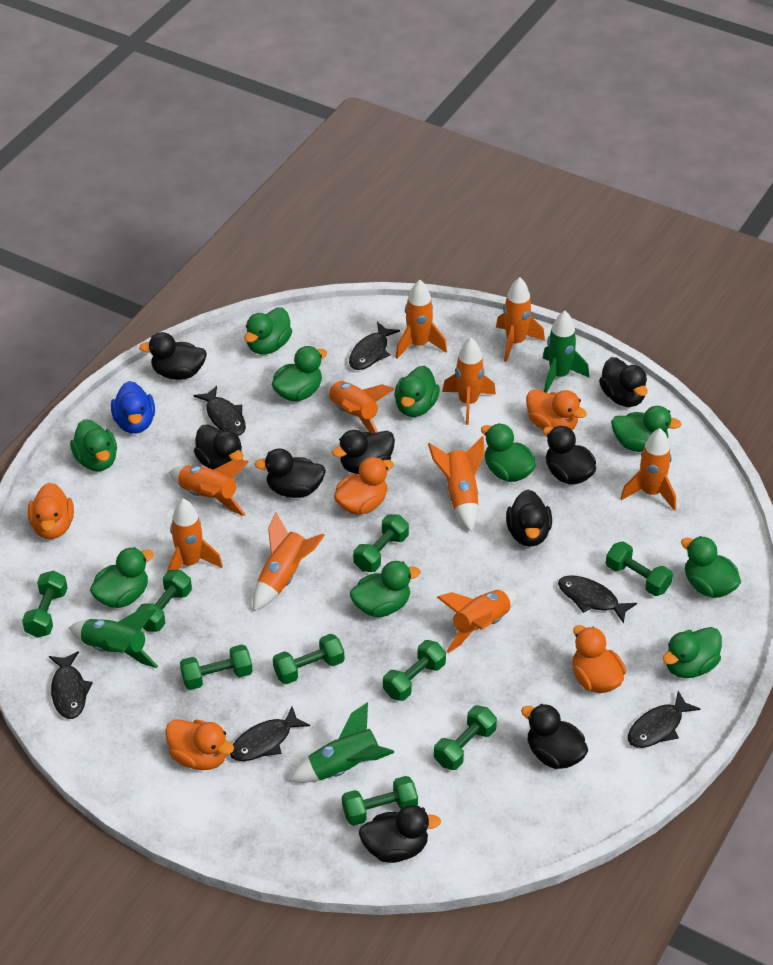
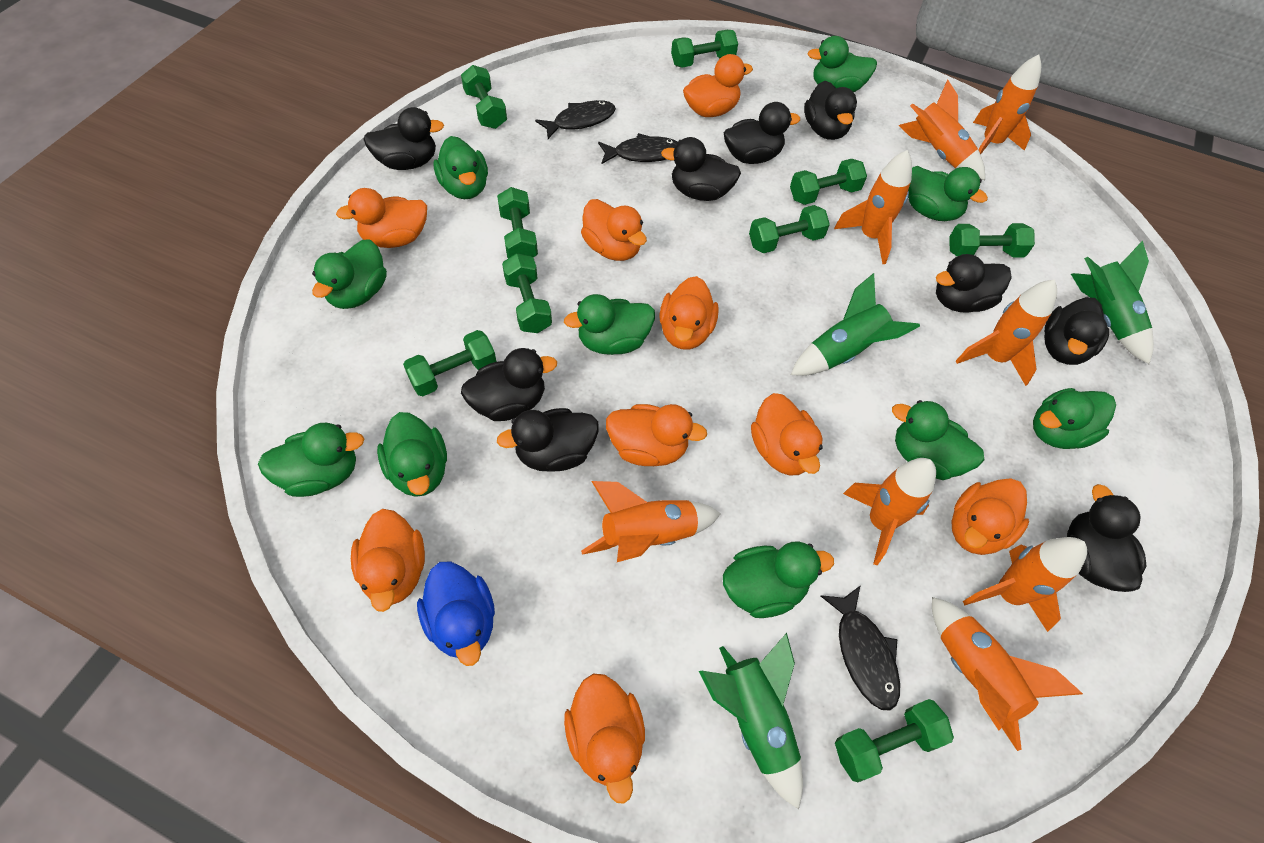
black fish: [49,651,93,719] [193,386,246,436] [230,706,310,761] [349,322,400,370] [558,575,637,624] [628,691,700,748] = 6 -> [535,100,616,139] [598,133,678,164] [821,585,900,710] = 3
orange duck: [28,482,74,539] [165,719,234,770] [334,457,394,515] [526,389,587,430] [572,625,626,693] = 5 -> [336,188,427,248] [351,509,425,612] [564,674,645,804] [581,199,647,261] [606,404,707,466] [659,276,719,350] [683,54,753,117] [751,393,823,476] [951,478,1029,555] = 9
orange rocket: [167,498,223,571] [169,459,249,516] [253,512,325,611] [325,381,394,434] [395,280,447,359] [428,436,485,532] [437,589,517,653] [442,338,496,425] [496,277,545,362] [620,428,676,511] = 10 -> [581,481,721,562] [834,150,912,264] [843,458,936,565] [899,80,985,180] [932,597,1083,751] [956,279,1057,386] [963,537,1087,632] [973,54,1041,155] = 8

